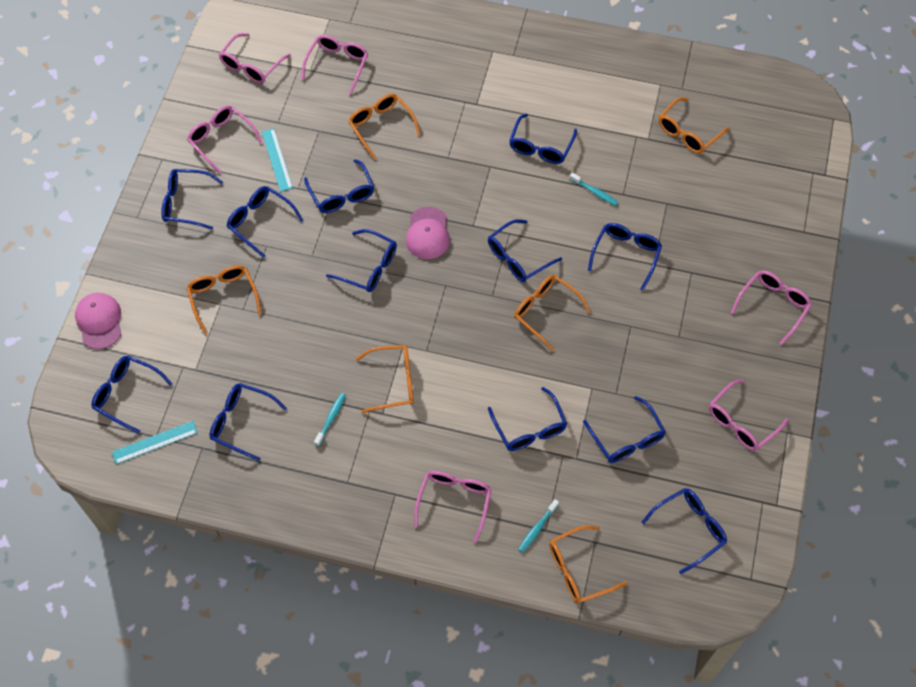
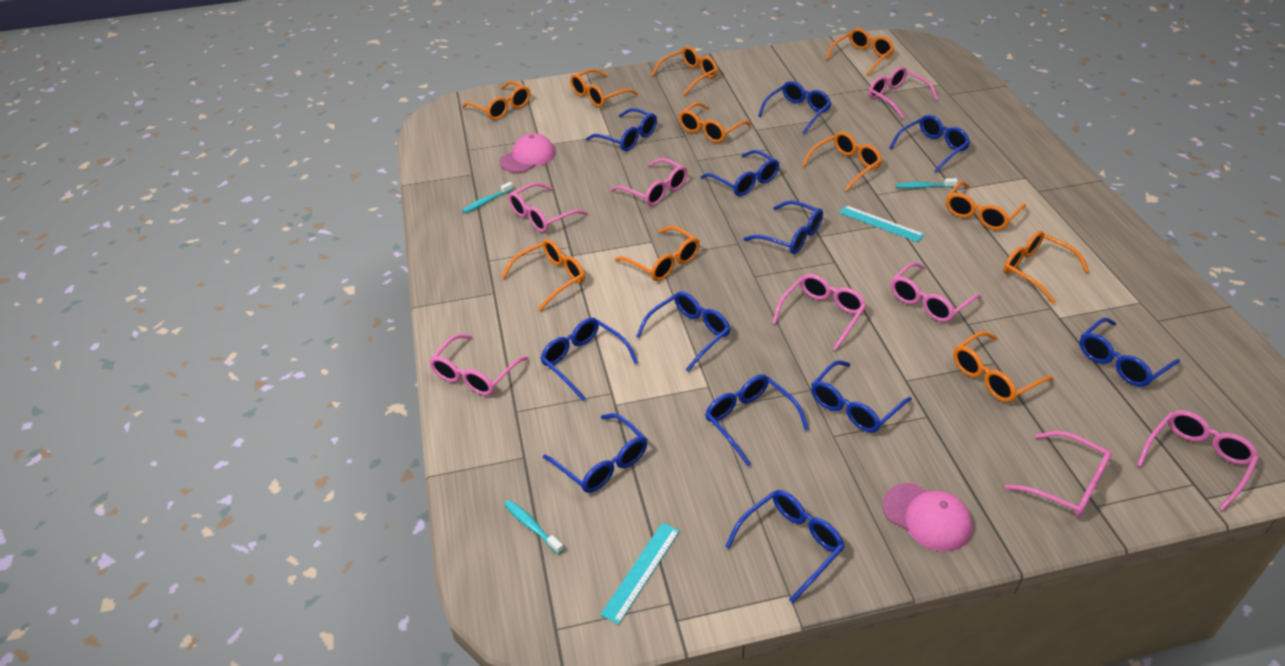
orange glasses: [187,265,262,334] [348,93,421,160] [356,345,414,413] [514,275,590,351] [549,525,627,603] [659,97,730,153] = 6 -> [462,80,530,120] [501,239,585,311] [570,69,638,107] [615,226,700,281] [651,46,718,95] [679,102,751,143] [802,132,882,191] [826,28,895,76] [946,181,1026,230] [953,331,1054,402] [1003,231,1090,304] = 11
pink glasses: [187,105,262,174] [219,33,291,83] [301,35,368,94] [414,471,491,543] [709,379,789,451] [731,270,812,345] = 6 -> [429,334,528,395] [508,182,588,232] [610,158,687,206] [772,274,866,351] [869,67,939,119] [891,262,981,322] [1005,431,1112,517] [1137,410,1259,511] = 8

